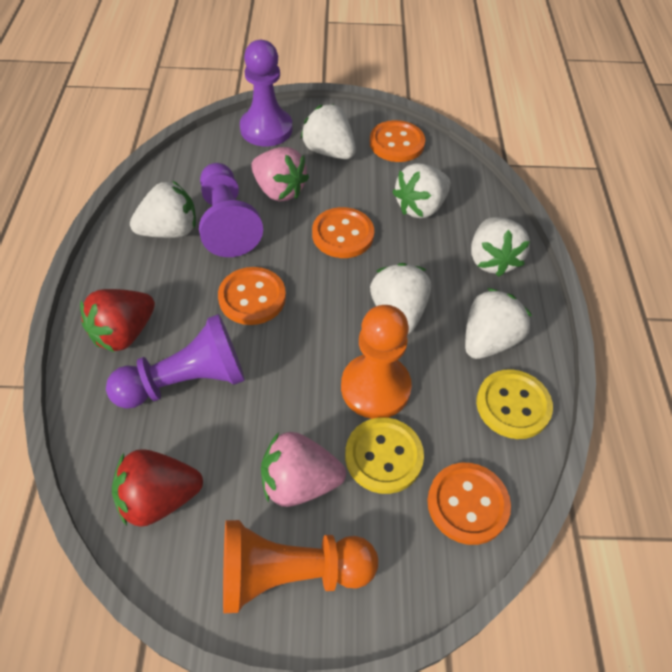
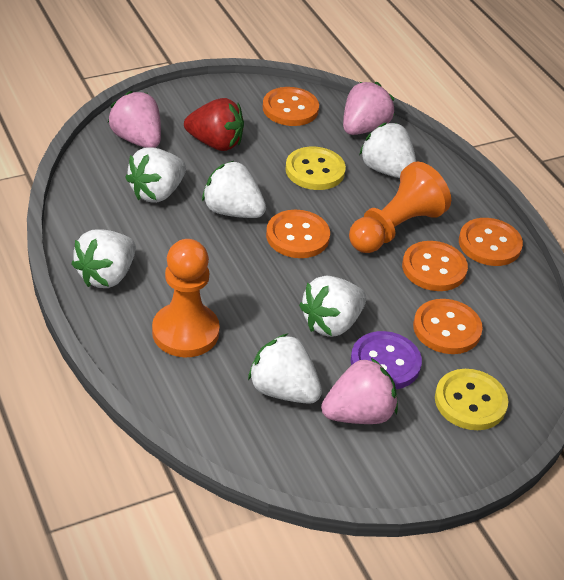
orange button: [218,267,286,325] [312,207,374,258] [370,120,425,162] [427,463,511,545] = 4 -> [263,87,319,126] [266,210,330,258] [402,241,468,291] [413,299,483,354] [459,218,523,266] = 5
pink strawberry: [251,147,309,202] [261,432,346,507] = 2 -> [108,91,161,148] [321,358,398,424] [343,82,394,135] = 3
purple button: none = 0 -> [351,331,422,389] = 1
purple pawn: [106,314,245,409] [199,163,263,257] [240,40,292,146] = 3 -> none = 0
red strawberry: [80,289,155,352] [112,449,203,527] = 2 -> [184,98,244,151] = 1

